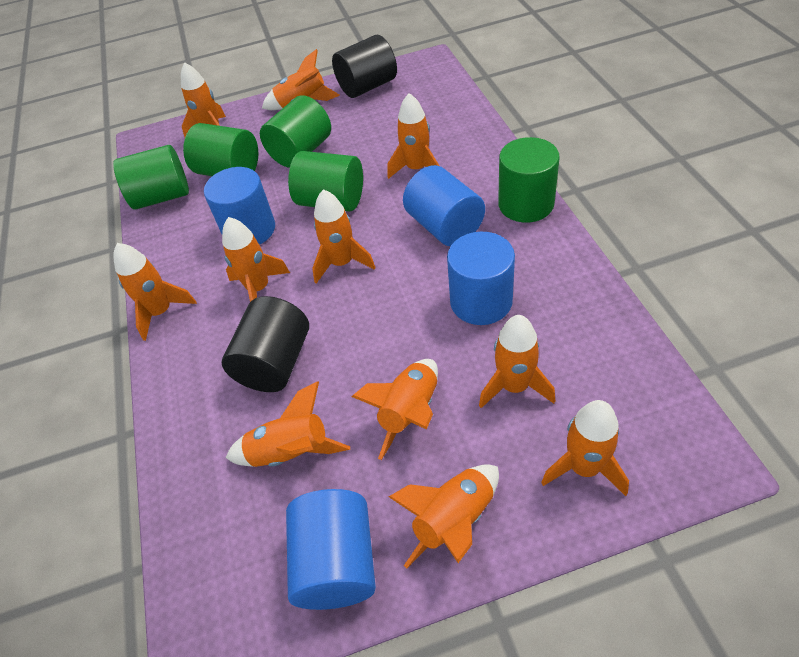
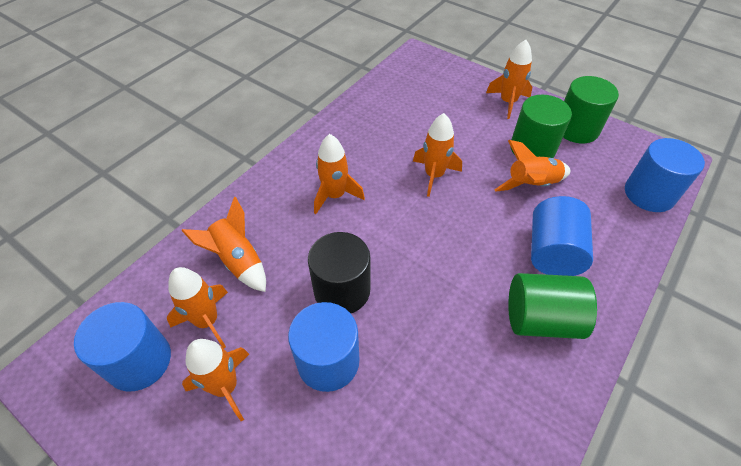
black cylinder: [222,296,309,392] [332,35,397,98] = 2 -> [308,232,370,313] = 1
green cylinder: [113,145,189,210] [183,123,258,176] [260,95,331,168] [288,151,363,212] [498,137,560,223] = 5 -> [508,273,597,339] [510,95,572,158] [563,76,619,143] = 3
orange rocket: [113,243,197,341] [181,62,226,137] [222,217,290,302] [226,381,350,467] [262,49,340,110] [312,189,376,284] [351,359,438,460] [387,93,439,179] [389,464,499,569] [479,315,555,408] [541,400,629,496] = 11 -> [167,267,228,349] [182,197,266,292] [182,339,249,421] [314,134,365,214] [413,113,462,197] [486,40,532,119] [494,140,570,192] = 7

